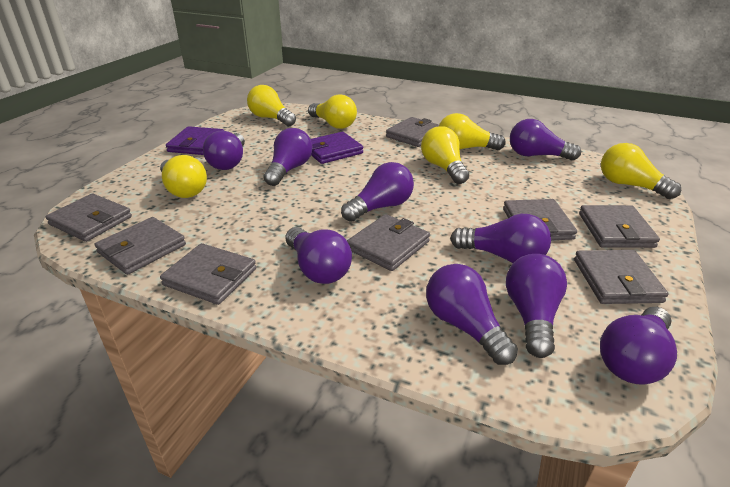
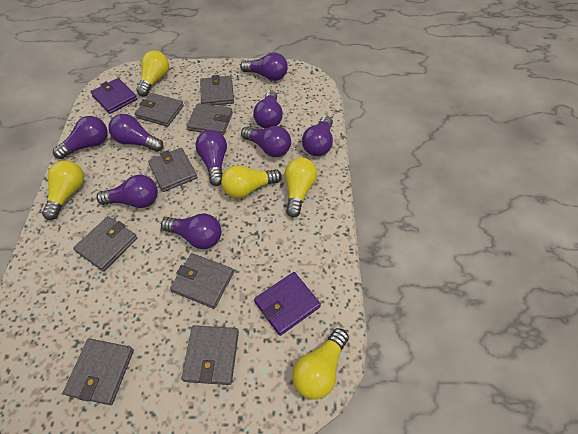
yellow light bulb: [160,155,207,198] [247,85,296,126] [308,94,357,129] [421,126,469,184] [439,113,506,150] [601,143,681,199] = 6 -> [42,160,84,220] [136,51,169,97] [221,165,282,199] [285,157,317,217] [292,328,349,400] = 5

